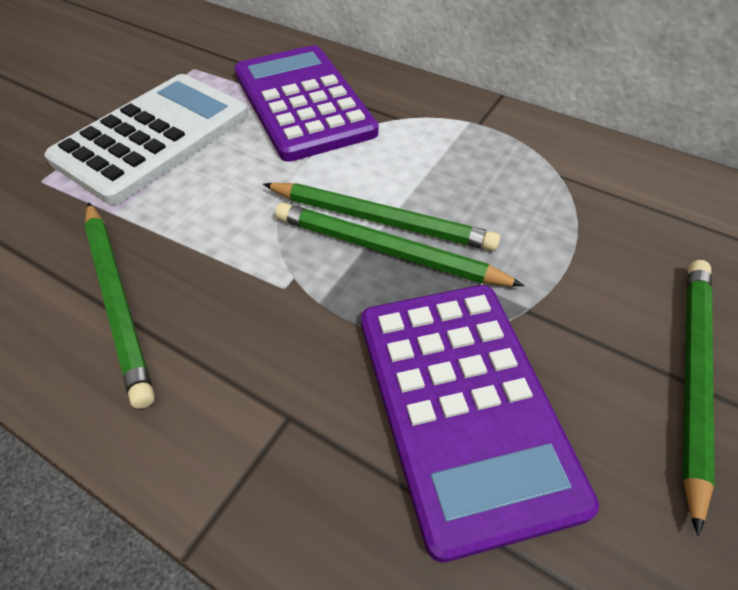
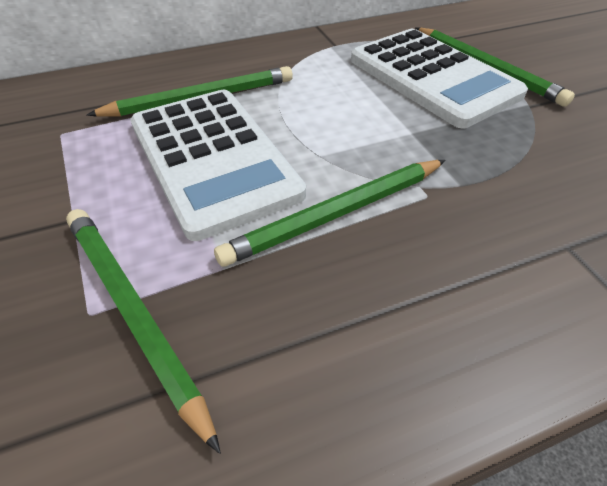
purple calculator: [234,45,379,162] [361,285,599,563] = 2 -> none = 0
white calculator: [44,74,248,205] = 1 -> [130,90,306,241] [351,29,528,128] = 2

